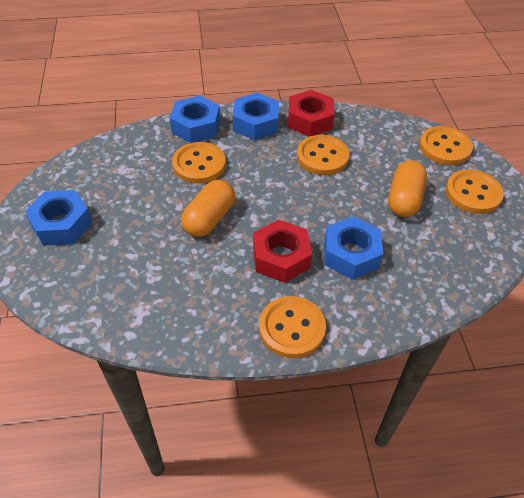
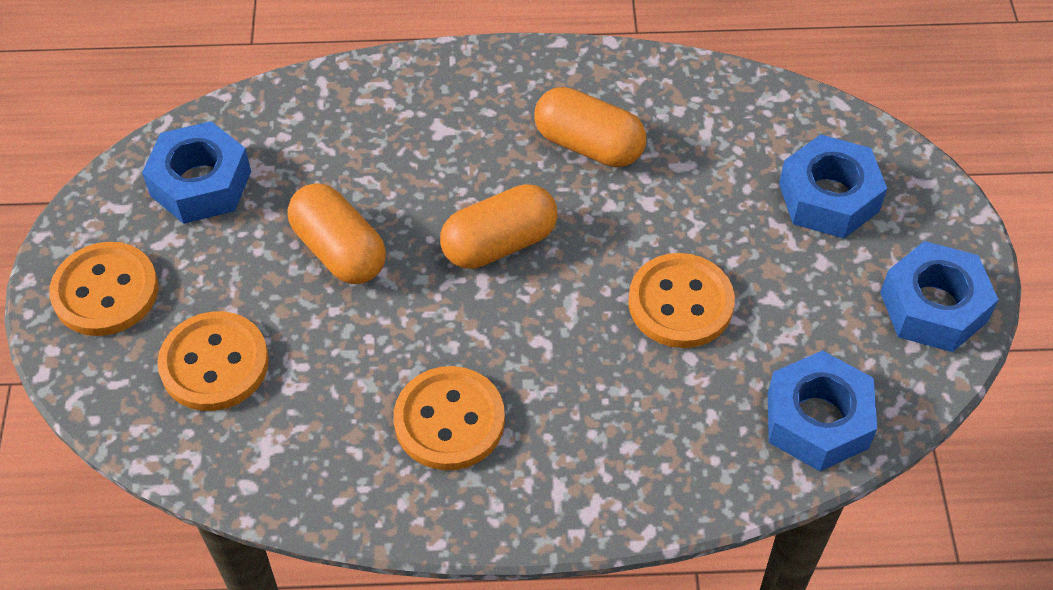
orange button: [172,142,226,184] [259,296,326,358] [297,135,349,175] [419,126,473,165] [446,169,504,214] = 5 -> [49,242,158,336] [157,311,269,411] [394,366,505,470] [628,253,735,348] = 4
orange capsule: [181,180,235,237] [388,160,427,217] = 2 -> [288,183,386,284] [440,184,557,269] [534,87,646,167] = 3
red nut: [253,219,312,283] [288,90,334,137] = 2 -> none = 0

